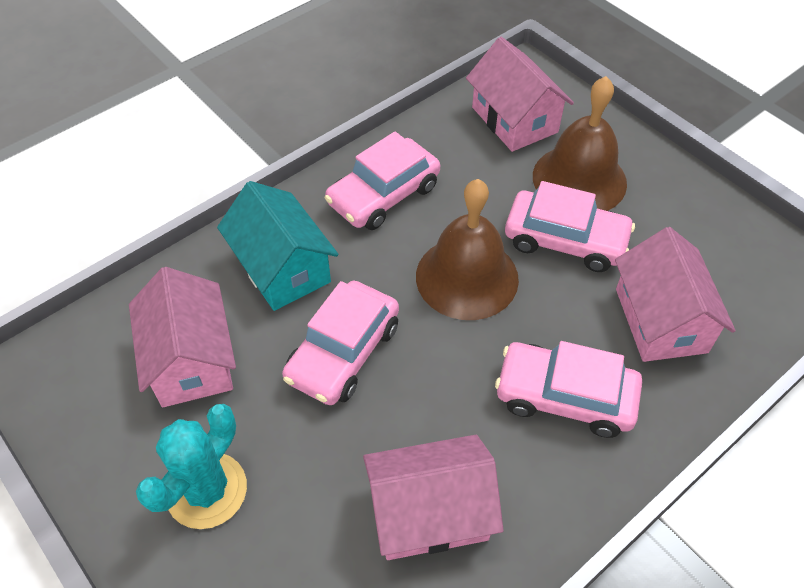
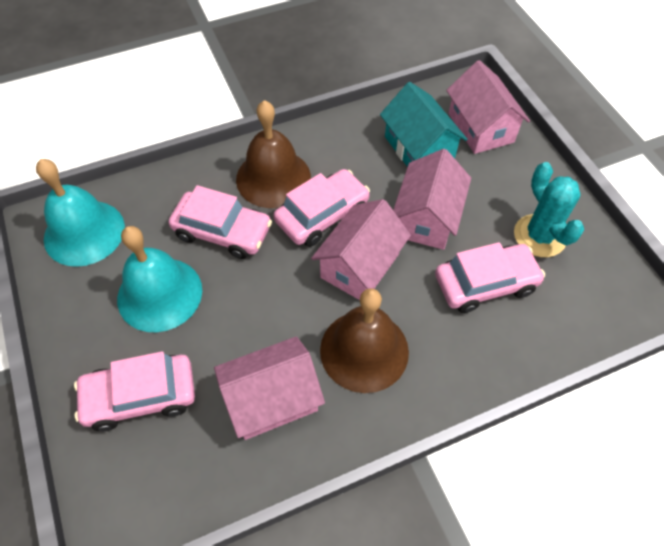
turquoise bell: none = 0 -> [36,159,125,267] [117,226,202,332] = 2

